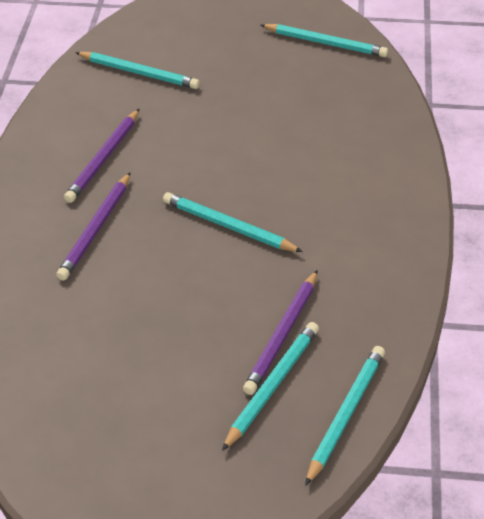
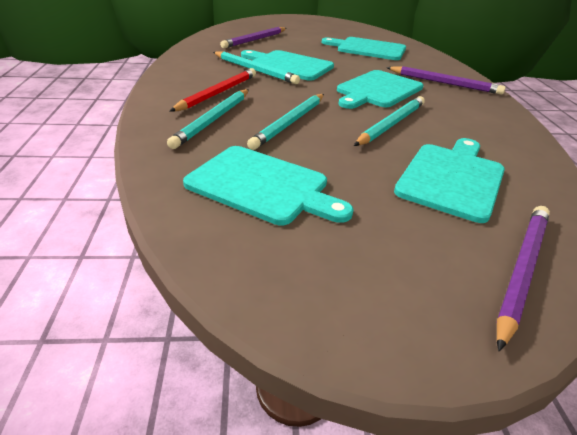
red pencil: none = 0 -> [169,68,256,112] = 1
turquoise cutting board: none = 0 -> [183,146,354,225] [241,50,334,81] [322,37,406,60] [337,70,423,109] [394,138,505,223] = 5
turquoise pencil: [75,52,200,89] [163,192,303,252] [222,322,319,451] [261,24,388,57] [305,346,385,486] = 5 -> [167,89,249,149] [213,51,300,84] [247,94,324,150] [354,96,425,146] = 4

